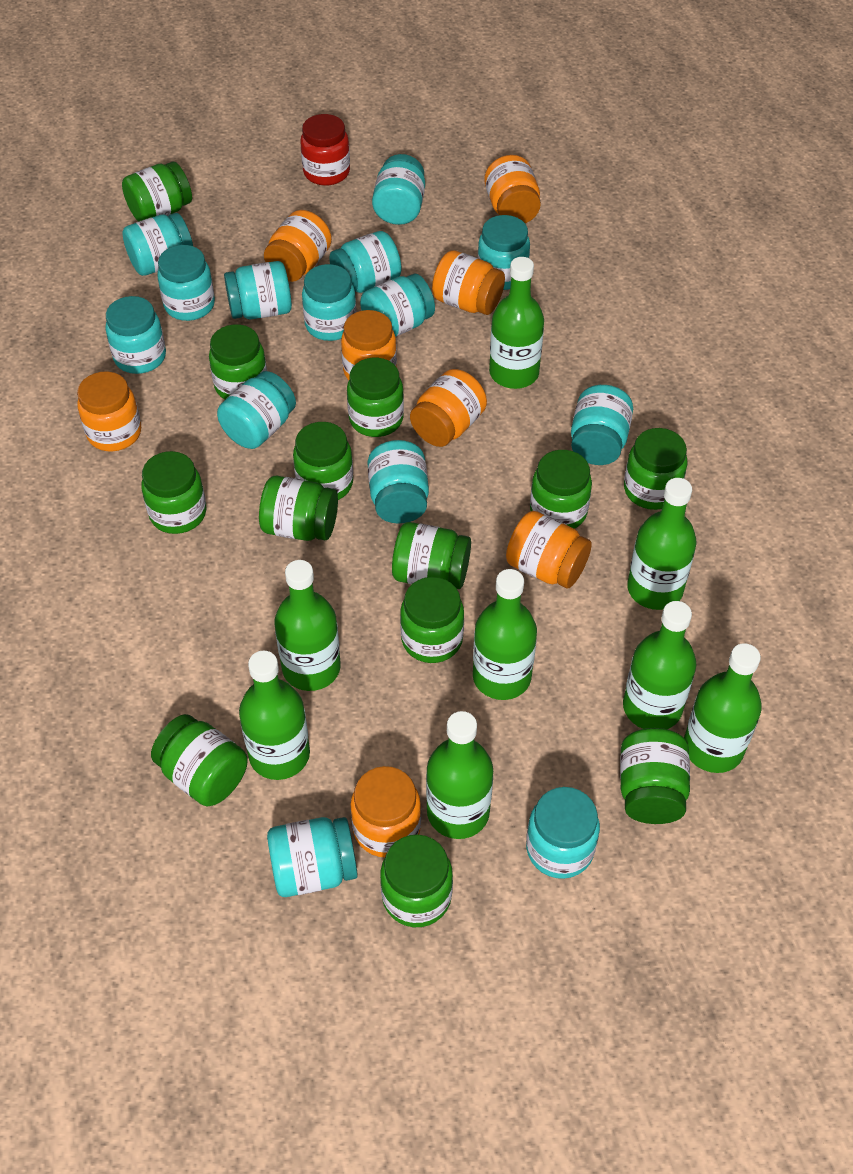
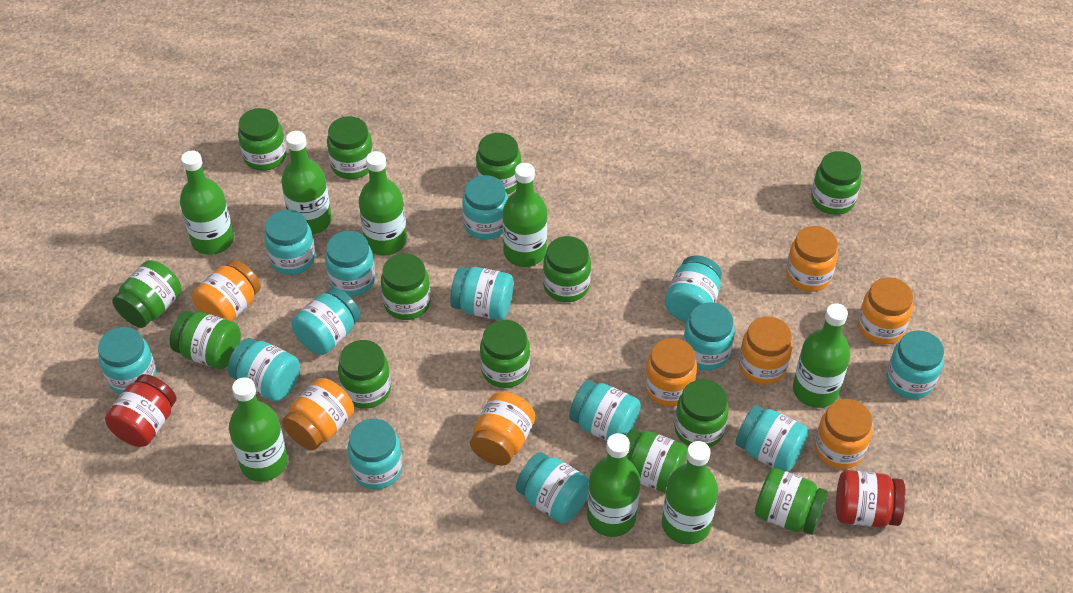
red jar: [300,114,350,186] = 1 -> [105,374,176,447] [836,470,906,527] = 2

